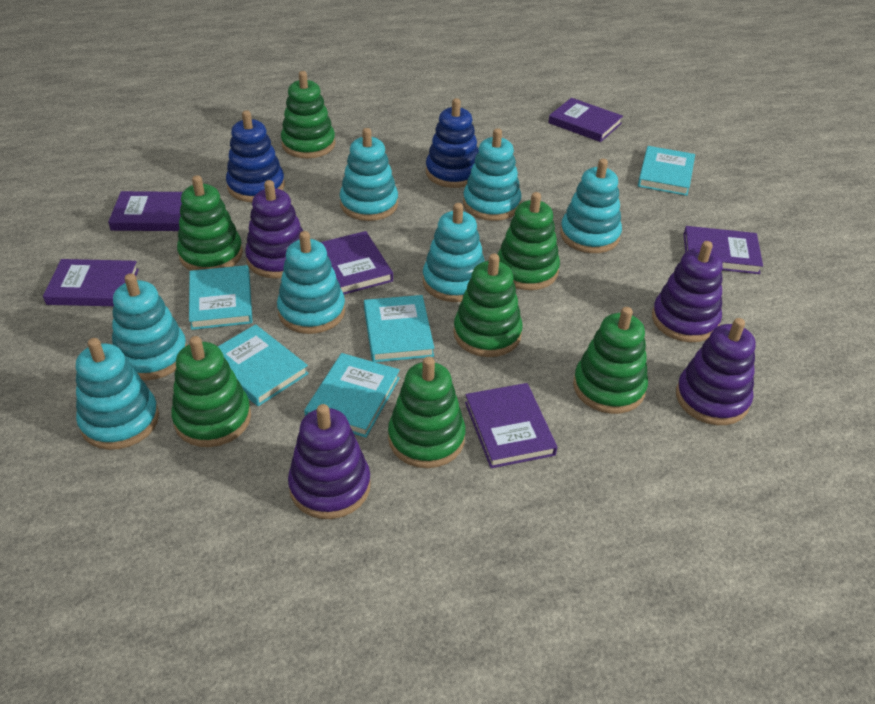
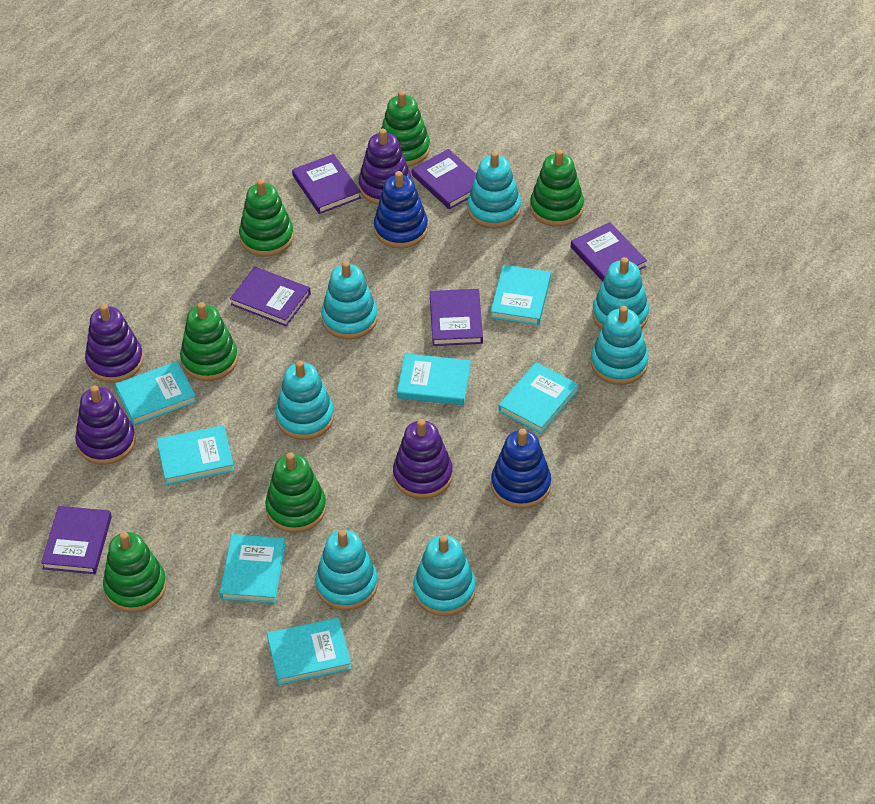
green stacking toy: [171,336,251,447] [177,175,243,271] [281,71,335,158] [388,357,465,468] [453,254,522,357] [498,192,560,290] [573,307,648,414] = 7 -> [103,532,167,612] [180,302,238,381] [239,179,294,257] [265,453,326,533] [381,91,430,166] [530,150,584,227] = 6
turquoise book: [189,265,253,330] [218,324,309,406] [304,353,400,438] [364,295,434,362] [638,146,695,196] = 5 -> [115,361,197,425] [157,425,234,485] [220,534,286,603] [267,618,351,685] [397,354,471,405] [490,265,551,325] [499,362,578,434] = 7

